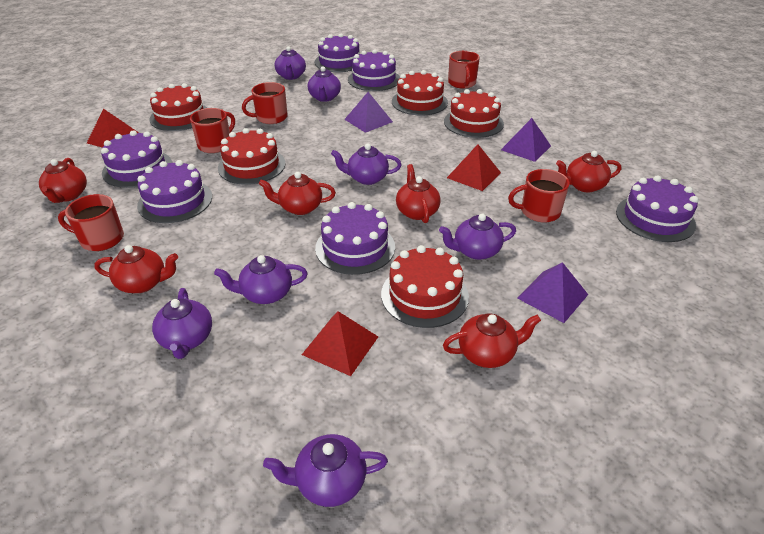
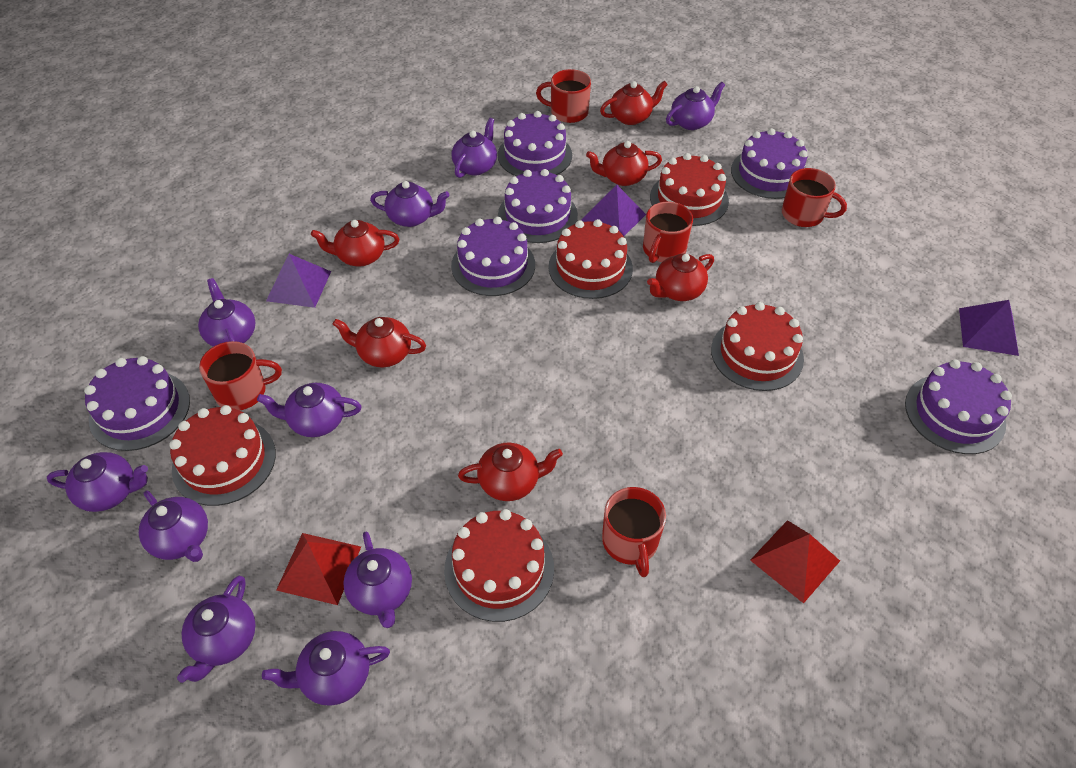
purple teapot: [152,288,212,359] [214,255,308,304] [263,434,388,507] [275,46,306,80] [308,66,341,102] [331,144,402,185] [439,214,516,260] = 7 -> [47,452,148,512] [139,491,208,562] [177,576,256,683] [198,278,255,347] [257,383,362,437] [262,631,390,706] [343,532,412,628] [370,181,450,227] [451,118,497,178] [666,82,725,130] = 10
red pyramid: [87,109,139,148] [302,311,378,376] [447,144,501,191] = 3 -> [276,533,361,605] [750,520,840,604] = 2

